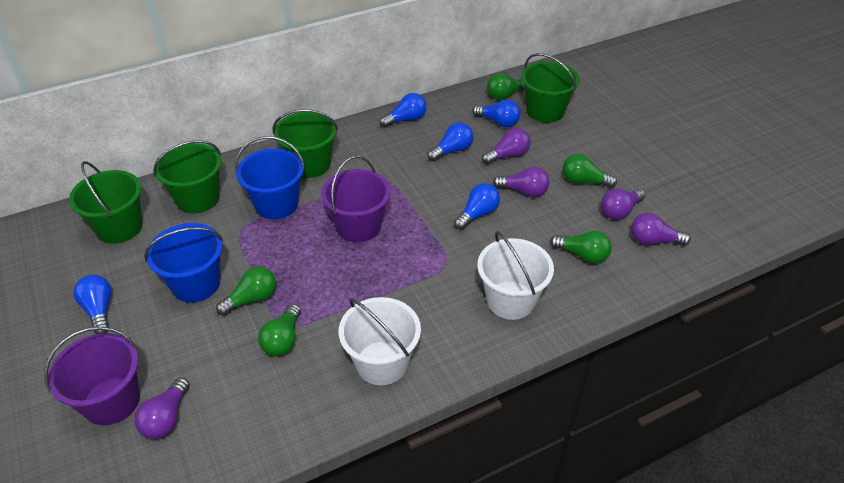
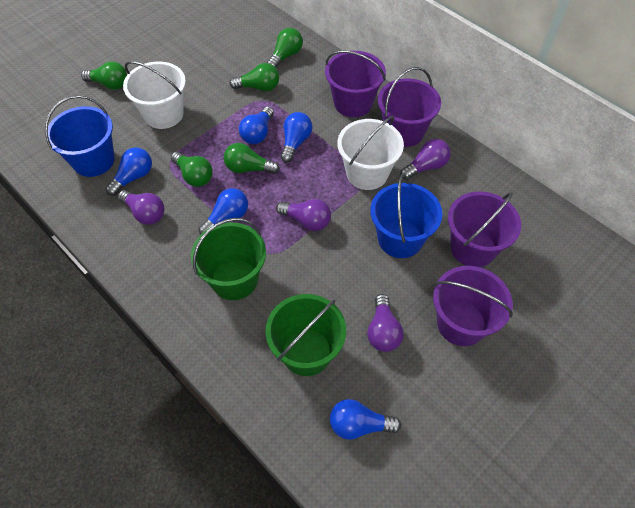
green bucket: [69,161,143,244] [153,140,222,213] [272,109,338,178] [521,53,580,123] = 4 -> [191,218,266,300] [265,294,346,376] = 2
purple bucket: [44,326,140,426] [321,155,390,242] = 2 -> [325,51,386,117] [378,67,441,147] [433,266,513,346] [448,192,521,267] = 4
purple light bulb: [134,377,190,439] [482,128,531,164] [493,167,550,197] [601,189,646,220] [631,213,691,246] = 5 -> [118,190,164,225] [276,199,331,231] [367,294,404,352] [400,139,451,179] = 4

